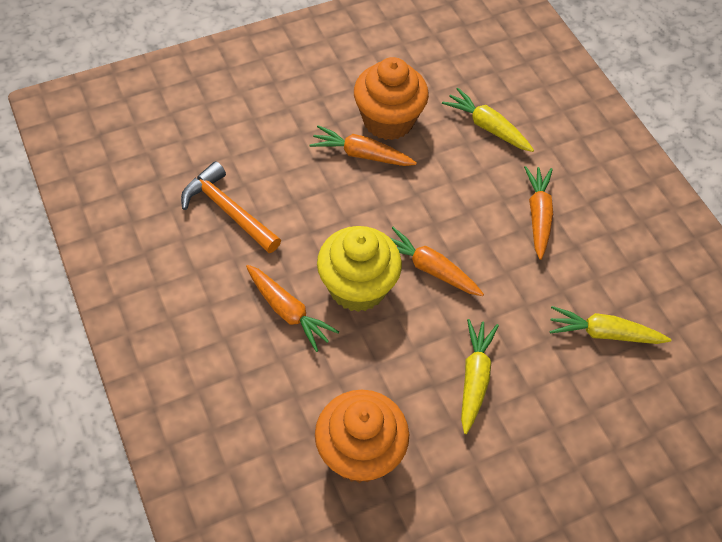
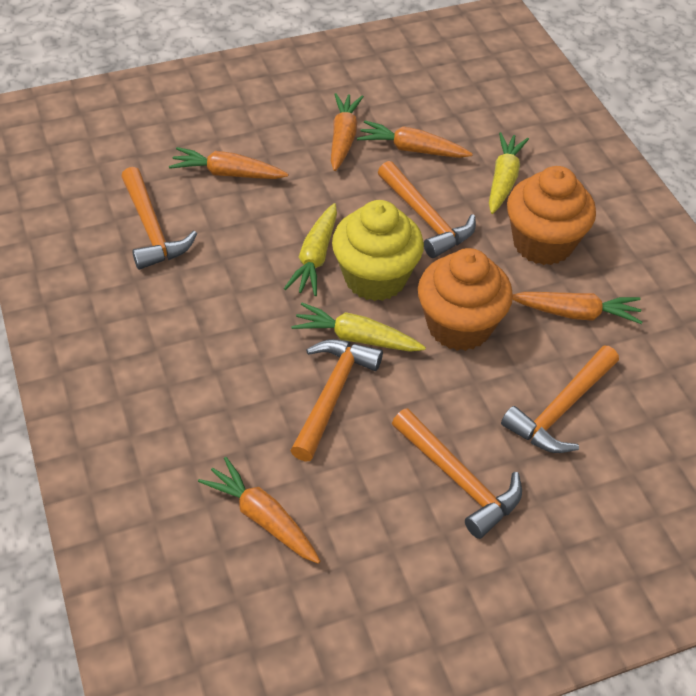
orange carrot: [246,265,339,352] [309,125,417,166] [391,227,484,296] [524,166,553,260] = 4 -> [169,147,289,179] [198,457,321,564] [331,93,364,171] [357,121,473,158] [512,292,642,324] = 5
orange hammer: [181,161,281,253] = 1 -> [121,167,197,270] [290,339,383,462] [378,161,476,258] [392,408,522,539] [501,345,619,453] = 5

